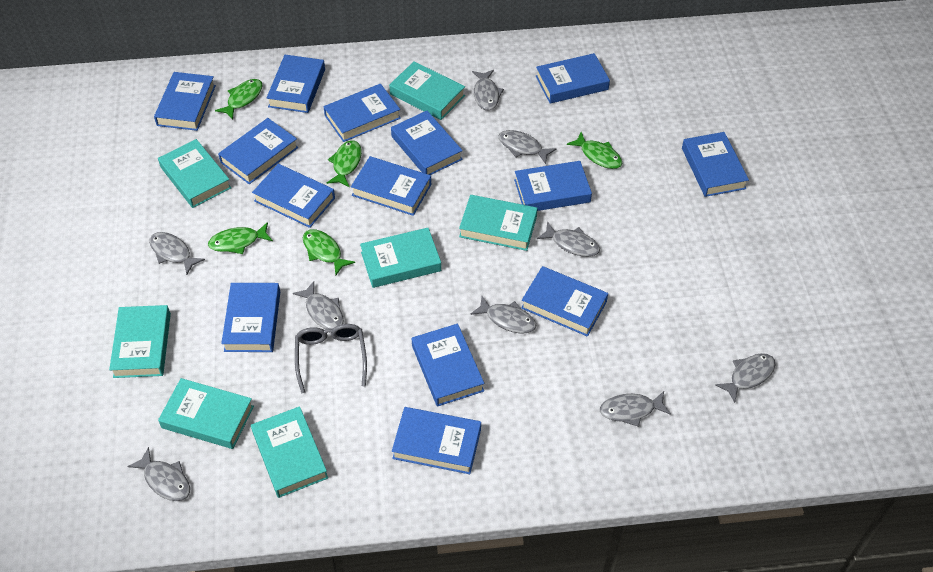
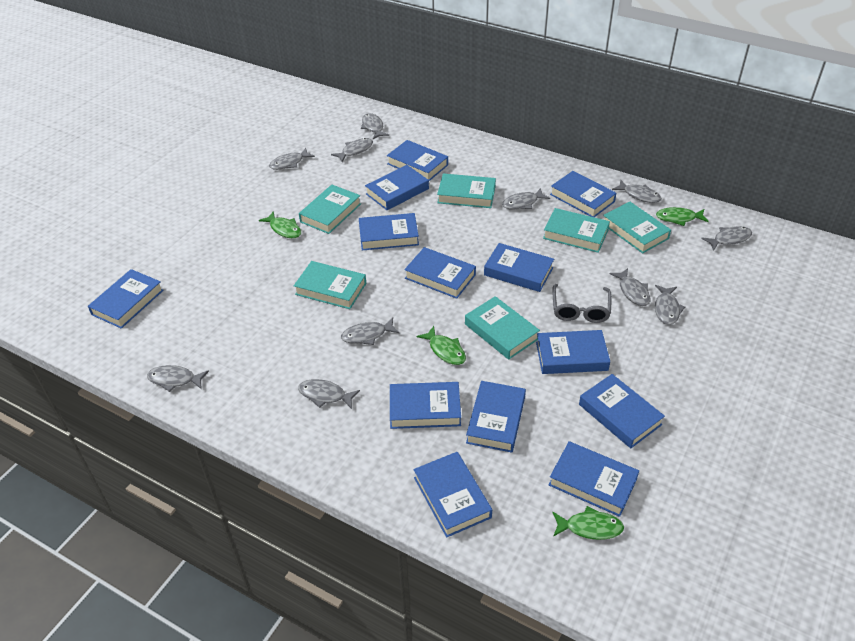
blue book: [154,72,216,131] [218,118,298,184] [221,283,280,352] [252,164,335,228] [267,55,325,113] [323,84,401,142] [351,156,431,216] [391,111,463,175] [392,407,481,474] [412,324,484,407] [514,161,592,211] [521,266,608,337] [536,53,610,104] [682,132,749,197] = 14 -> [88,269,164,329] [359,213,419,250] [365,165,429,210] [387,140,448,181] [390,382,461,429] [404,247,476,299] [414,452,492,538] [466,381,526,453] [484,243,554,292] [536,330,610,374] [549,441,639,517] [550,171,616,217] [579,374,665,448] = 13
green fish: [208,222,273,254] [215,79,263,120] [303,229,355,275] [327,140,362,187] [567,132,622,169] = 5 -> [259,211,301,238] [417,326,466,365] [552,506,624,540] [656,207,709,226] = 4
grey fish: [127,447,190,501] [149,232,205,275] [293,281,344,329] [470,296,536,333] [472,70,504,111] [498,130,557,164] [537,221,600,257] [600,391,671,427] [715,353,775,403] = 9 -> [147,365,209,392] [269,148,315,170] [298,379,360,409] [331,138,373,162] [341,318,400,345] [361,113,389,139] [502,188,550,209] [609,268,650,306] [612,180,662,203] [655,285,685,325] [701,226,752,251] = 11
turquoise book: [109,305,171,378] [158,139,231,208] [158,378,254,449] [251,406,328,498] [360,228,441,288] [389,61,465,120] [459,195,538,251] = 7 -> [294,261,366,309] [299,185,361,234] [437,173,496,208] [465,296,540,360] [543,208,610,253] [603,201,671,253] = 6

